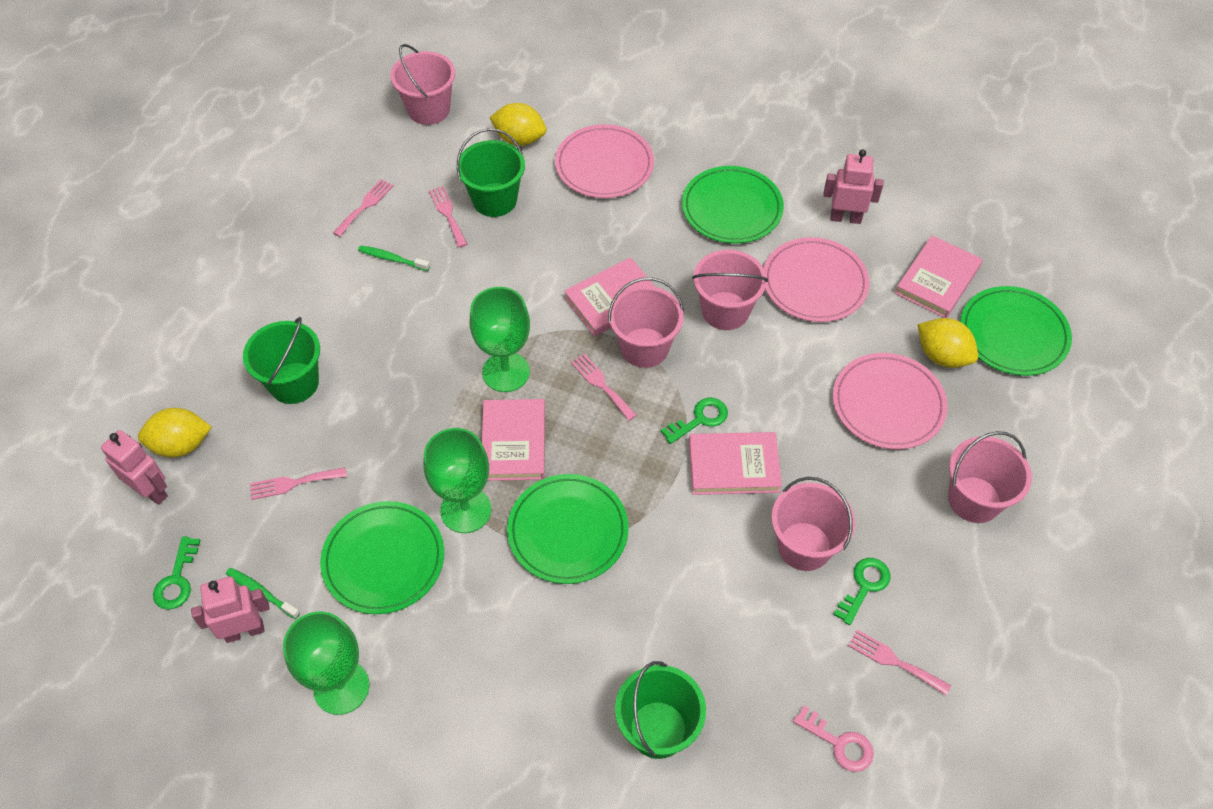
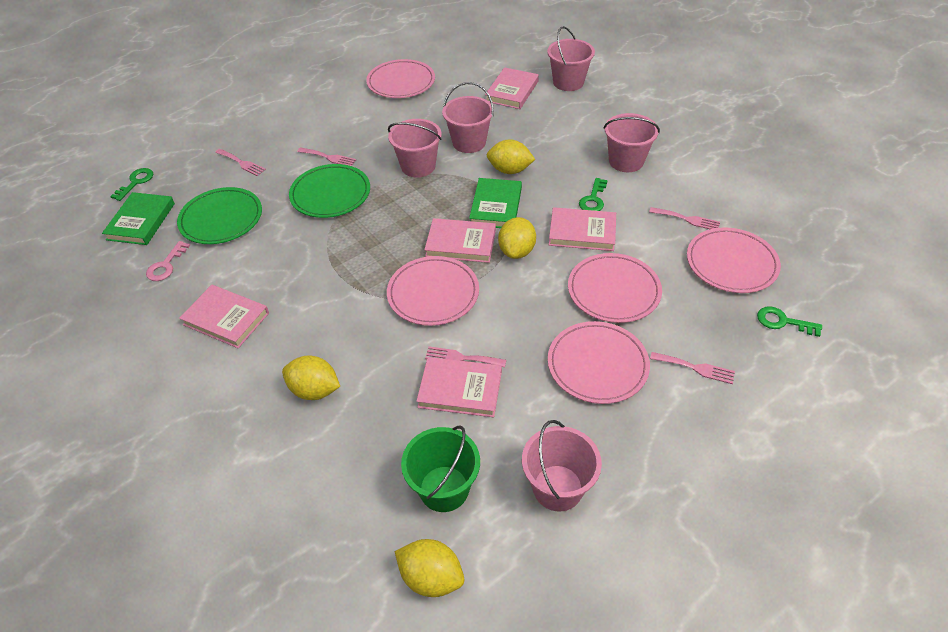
green book: none = 0 -> [102,192,175,245] [469,178,522,228] = 2
green bucket: [243,317,320,404] [456,128,525,217] [615,661,706,759] = 3 -> [401,426,480,512] = 1
green goblet: [283,612,369,715] [423,428,491,533] [469,287,530,392] = 3 -> none = 0
green plate: [320,501,444,614] [507,474,629,584] [682,166,784,244] [960,286,1072,376] = 4 -> [177,187,262,244] [289,164,370,218] = 2
green toothbrush: [226,568,300,619] [358,245,430,271] = 2 -> none = 0
pink book: [482,399,545,481] [564,257,655,336] [689,432,782,495] [895,235,983,318] = 4 -> [179,285,269,348] [416,357,502,417] [424,218,496,263] [485,67,539,109] [549,207,616,251] = 5
pink plate: [555,124,654,198] [764,237,870,322] [833,353,948,450] = 3 -> [366,59,435,98] [387,256,479,326] [548,321,650,404] [568,253,662,323] [687,227,781,293] = 5
pink robot: [101,430,168,505] [191,577,270,643] [823,149,883,224] = 3 -> none = 0
yellow lemon: [138,408,211,458] [489,103,546,146] [918,318,978,368] = 3 -> [282,355,340,400] [395,539,464,597] [487,139,535,174] [498,217,536,259] = 4

